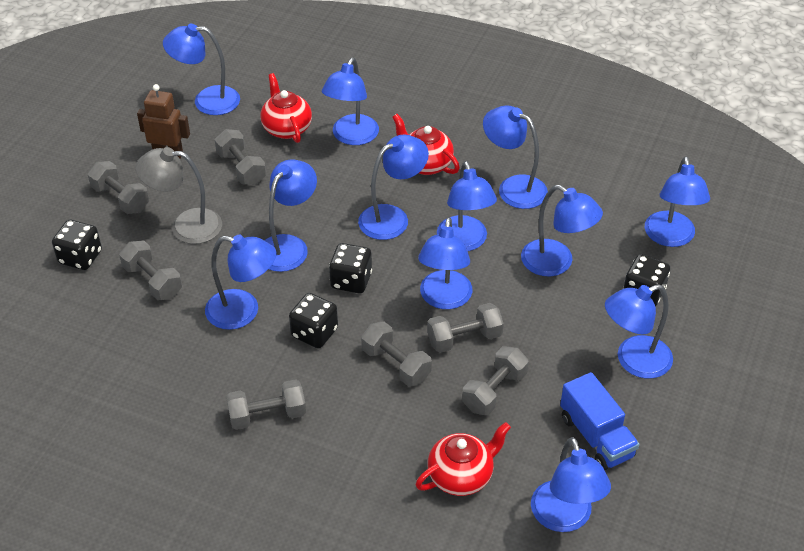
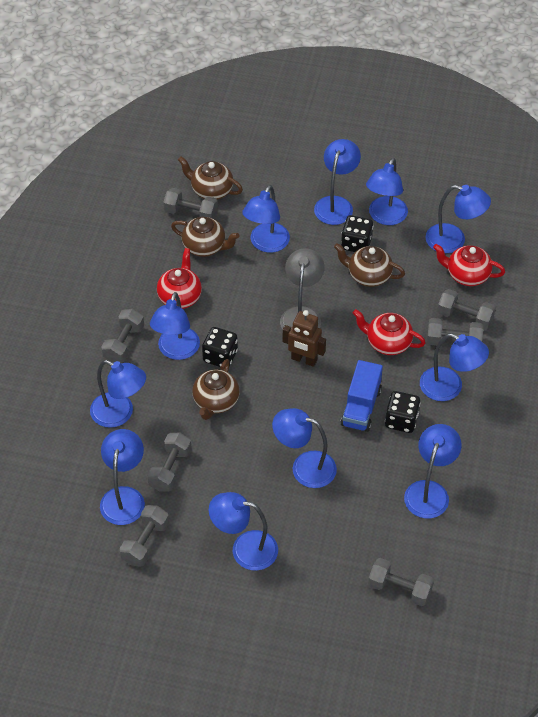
black dice: [52,220,102,270] [289,293,338,349] [329,243,372,293] [623,254,670,307] = 4 -> [202,327,238,367] [341,215,373,252] [385,391,420,433] = 3
blue lamp: [163,24,240,115] [205,234,276,330] [264,159,317,272] [322,58,379,145] [358,134,429,240] [418,217,472,309] [437,161,497,251] [483,105,548,209] [521,185,603,276] [531,437,611,532] [605,284,673,378] [645,156,710,247] = 12 -> [90,360,146,428] [100,429,145,525] [150,292,200,360] [209,492,278,570] [242,185,290,253] [272,408,337,488] [314,139,361,225] [366,158,408,225] [404,424,461,519] [420,333,489,401] [425,185,491,253] = 11
brown teapot: none = 0 -> [171,216,239,257] [178,156,243,200] [192,359,240,420] [334,243,405,287] = 4

